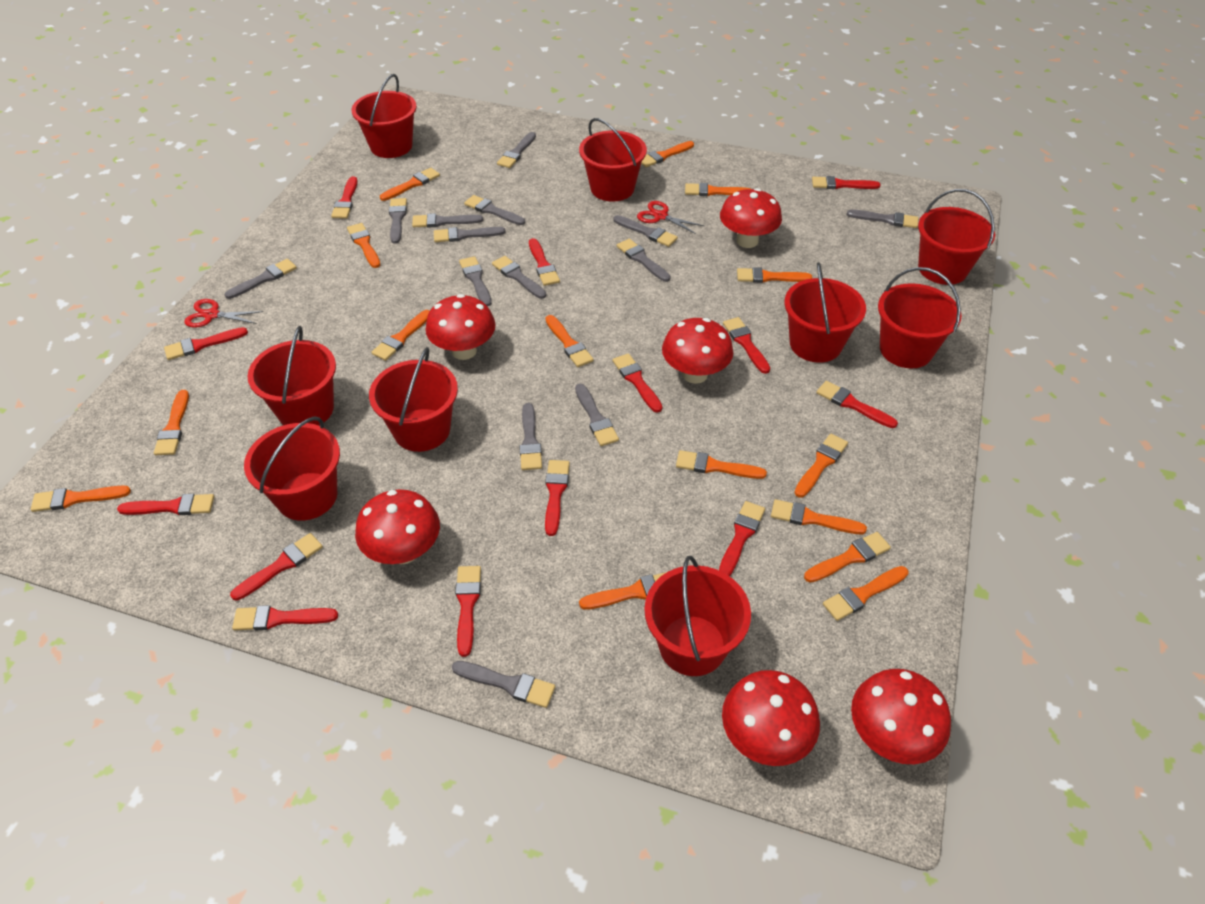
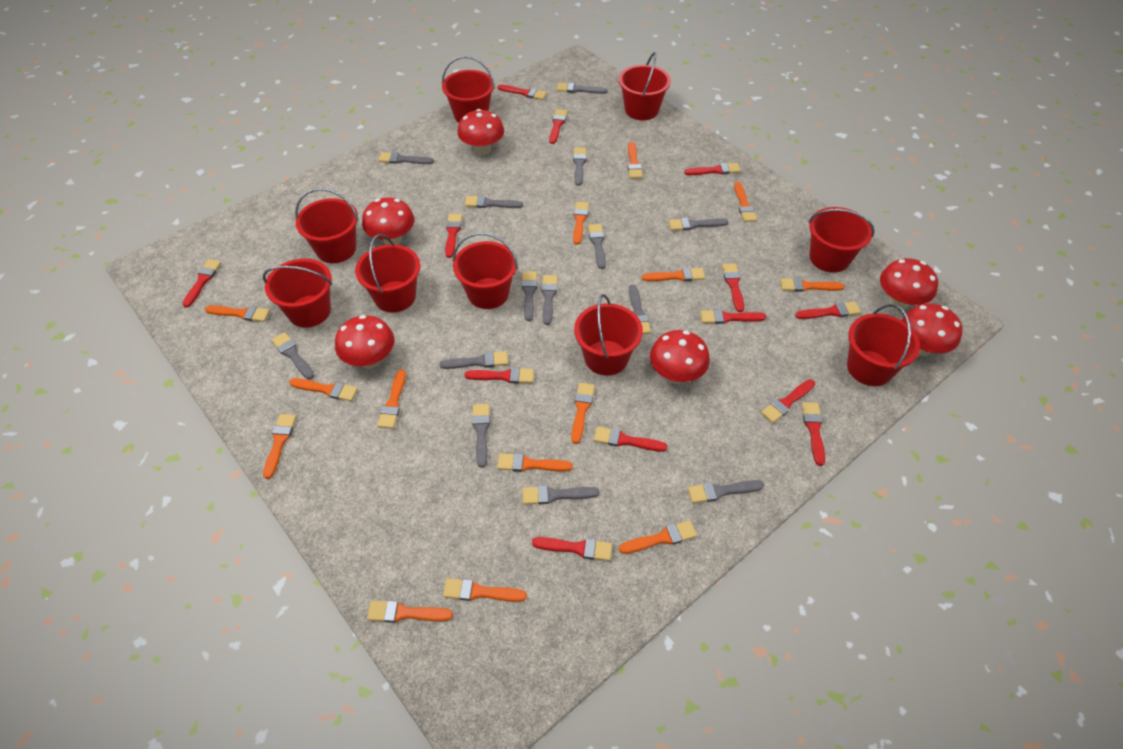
orange brush: [31,486,131,512] [154,390,189,455] [347,223,380,268] [371,310,430,361] [380,168,440,201] [545,315,594,367] [579,572,667,610] [641,141,694,167] [676,450,767,479] [685,183,751,196] [737,267,812,283] [771,499,867,534] [794,434,848,498] [804,532,891,583] [823,566,909,621] = 15 -> [205,305,270,322] [263,414,296,479] [289,378,358,401] [367,600,453,623] [377,370,406,429] [443,578,527,602] [497,453,573,472] [571,383,595,444] [573,202,589,245] [619,520,697,554] [628,142,643,179] [642,267,705,281] [734,182,757,222] [780,278,845,292] = 14
red scissors: [184,299,263,328] [637,201,704,234] = 2 -> none = 0

